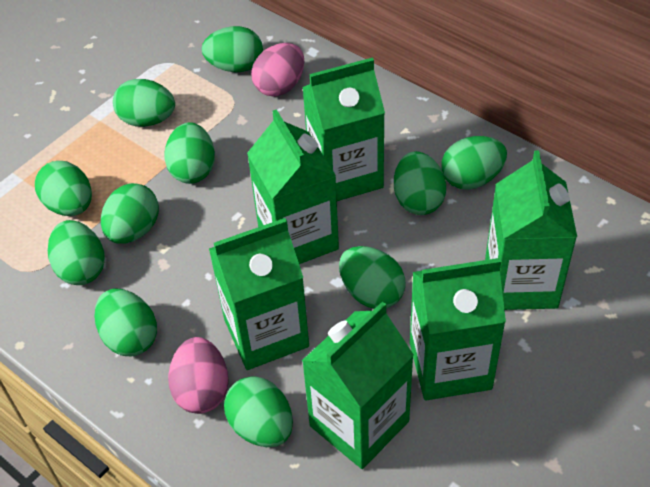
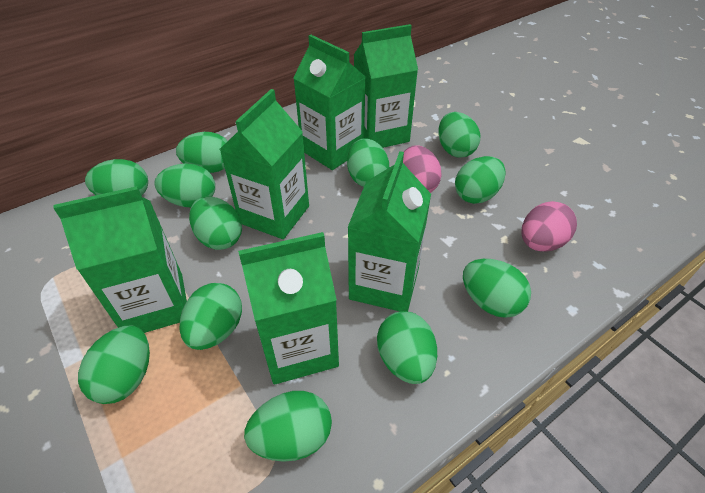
green egg: [35,161,92,216] [48,220,105,285] [94,289,157,356] [101,183,159,244] [113,79,175,127] [164,122,215,184] [202,26,263,72] [224,376,293,447] [339,246,406,309] [394,151,446,215] [441,136,507,190] = 11 -> [78,326,150,404] [85,159,148,196] [155,164,215,207] [176,132,227,173] [180,283,242,350] [189,196,242,250] [244,391,332,462] [347,138,389,187] [377,311,437,384] [438,112,480,158] [455,156,506,204] [463,259,531,318] = 12

